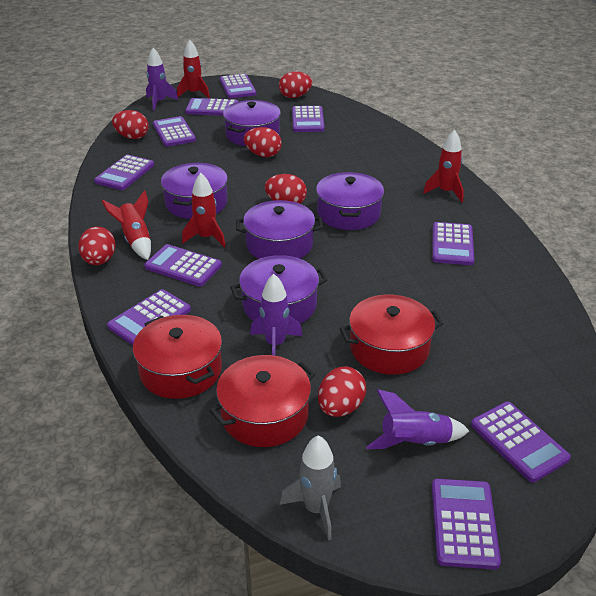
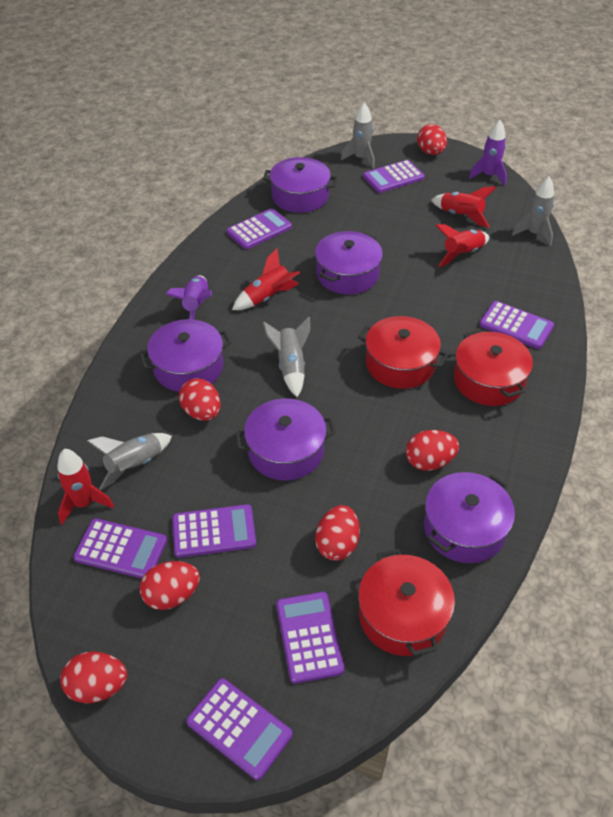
grey rocket: [280,435,341,541] = 1 -> [87,433,172,490] [263,317,310,397] [341,102,375,169] [512,176,554,246] = 4
purple calculator: [94,155,154,190] [107,289,191,345] [144,244,222,287] [153,116,196,147] [185,98,239,116] [220,74,257,98] [292,106,325,132] [432,222,474,265] [432,479,501,570] [471,402,571,482] = 10 -> [73,518,167,579] [172,504,256,558] [186,678,293,780] [226,208,292,249] [276,592,344,684] [363,160,425,193] [479,301,554,349] = 7
purple rocket: [146,48,178,111] [250,274,302,356] [366,389,469,449] = 3 -> [165,275,212,320] [469,120,507,186] = 2

